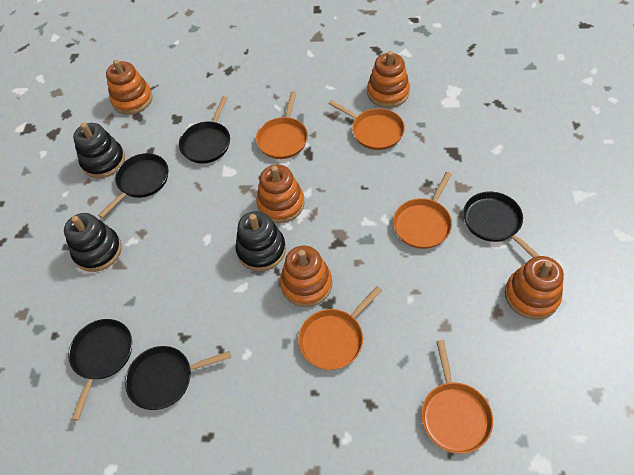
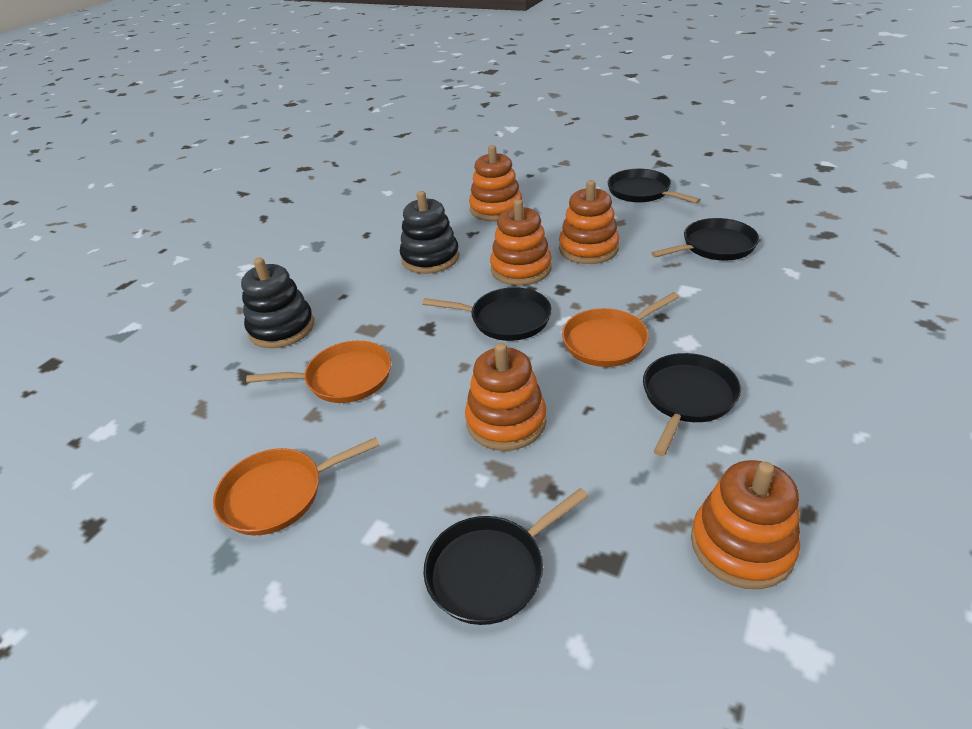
black stacking toy: [64,213,122,272] [73,123,125,178] [235,211,286,271] = 3 -> [241,258,314,348] [400,191,459,274] = 2
orange pan: [256,91,308,159] [298,286,382,370] [329,100,405,150] [393,172,452,249] [421,340,493,454] = 5 -> [213,437,380,536] [246,341,391,403] [562,292,679,367] = 3

